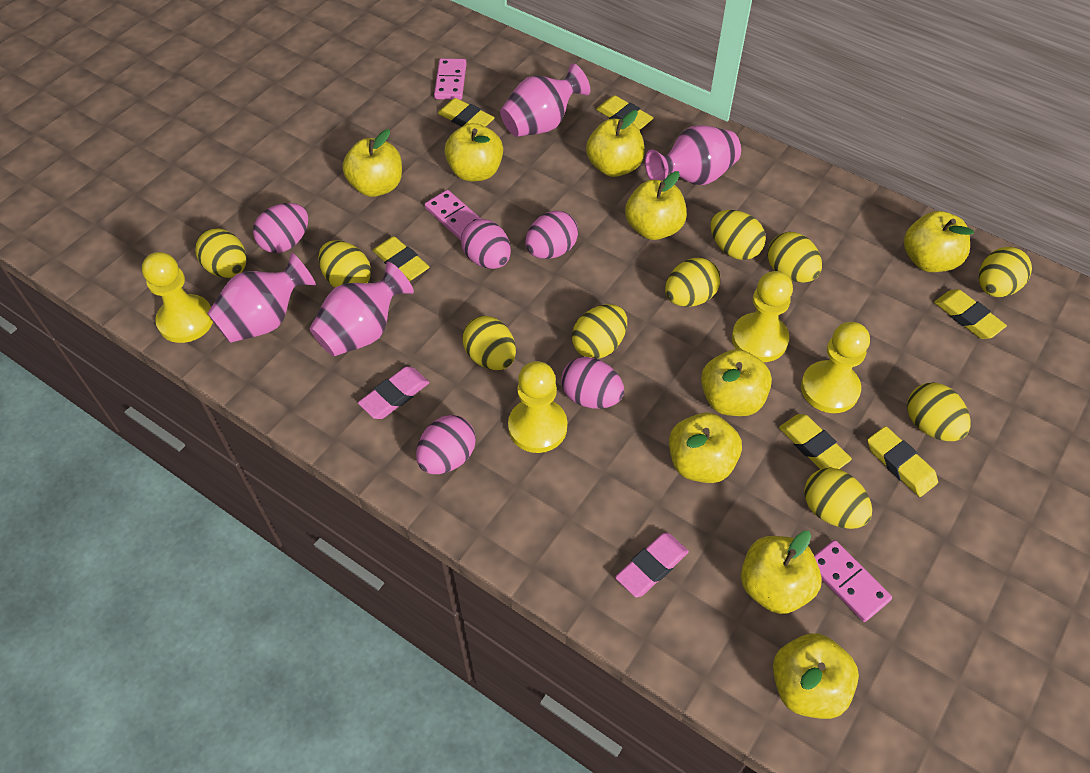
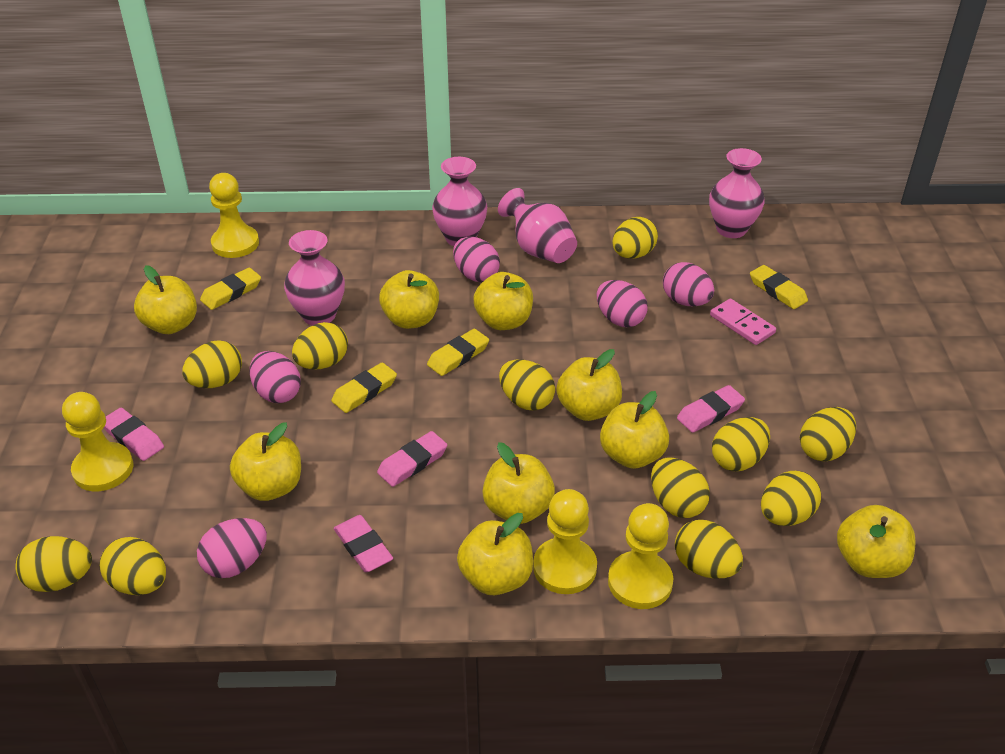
pink domino: [425,190,481,240] [434,58,467,100] [814,540,892,622] = 3 -> [710,299,776,345] = 1
pink eraser: [358,367,429,419] [615,532,689,597] = 2 -> [104,408,164,461] [333,515,393,572] [377,431,447,487] [677,385,745,433] = 4
yellow egg: [195,229,247,278] [318,240,371,288] [462,316,516,370] [572,304,627,359] [665,258,720,307] [710,210,766,260] [768,232,822,283] [804,468,872,529] [907,382,970,441] [979,247,1032,297] = 10 -> [15,536,92,592] [99,537,166,595] [182,340,242,388] [292,322,348,370] [499,359,555,411] [612,217,658,259] [651,458,710,518] [675,520,743,579] [712,417,770,471] [761,471,821,526] [800,407,856,461] = 11
yellow eraser: [372,236,429,281] [438,98,495,127] [596,95,654,130] [779,414,852,469] [867,426,938,497] [934,289,1007,339] = 6 -> [200,268,261,310] [331,363,397,413] [427,329,489,376] [750,265,808,309] = 4

